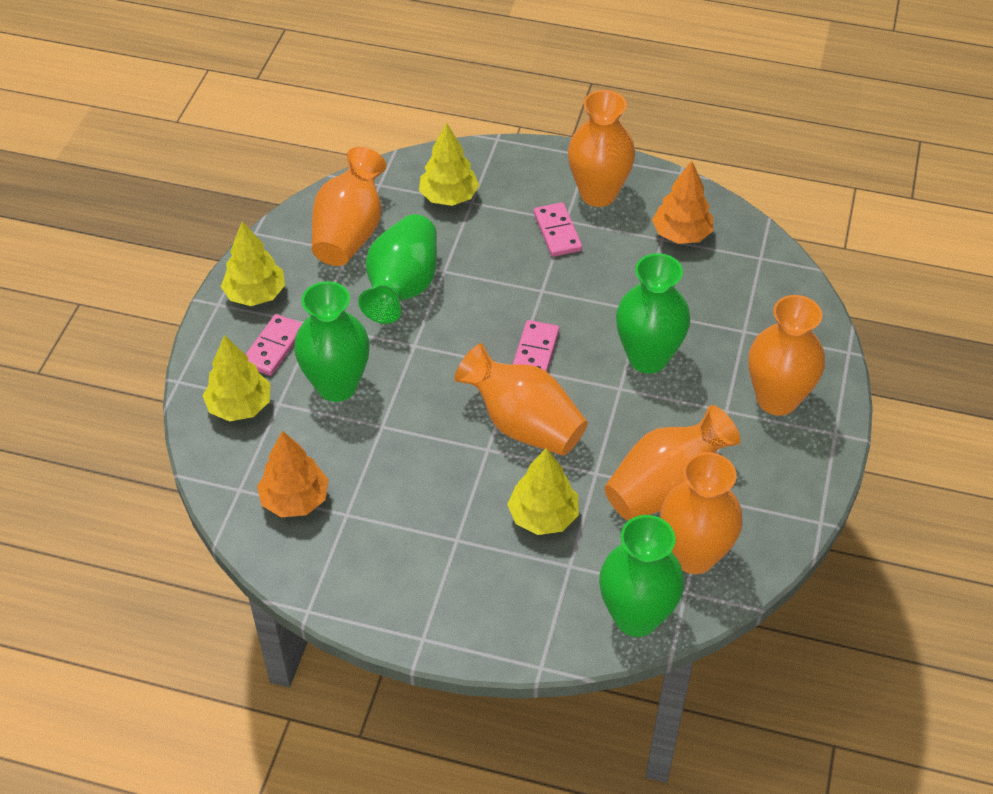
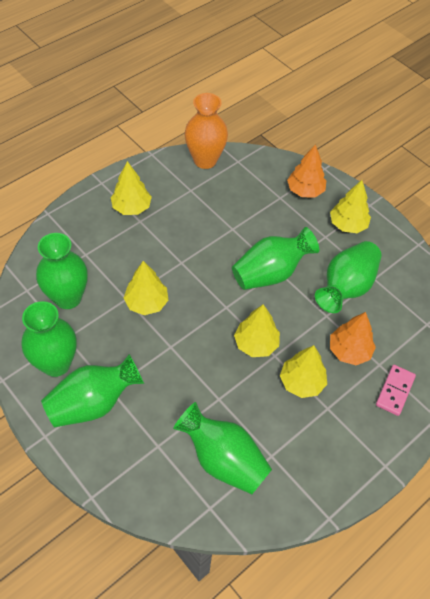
green vase: [294,281,370,402] [358,214,437,324] [599,515,684,637] [616,253,690,374] = 4 -> [22,301,77,377] [36,233,88,309] [41,354,144,427] [173,402,272,494] [232,227,319,290] [315,241,382,313] = 6
orange vase: [312,147,386,266] [454,343,588,456] [568,90,635,207] [604,405,740,521] [660,452,743,574] [748,295,825,416] = 6 -> [184,93,228,169] = 1
pink domino: [245,314,303,376] [513,320,559,371] [534,202,582,257] = 3 -> [376,365,416,416] = 1
yellow tree: [203,335,270,422] [221,221,285,306] [419,123,479,206] [507,448,579,535] = 4 -> [111,161,152,215] [124,261,168,315] [234,304,280,357] [280,345,327,398] [330,180,371,233] = 5

